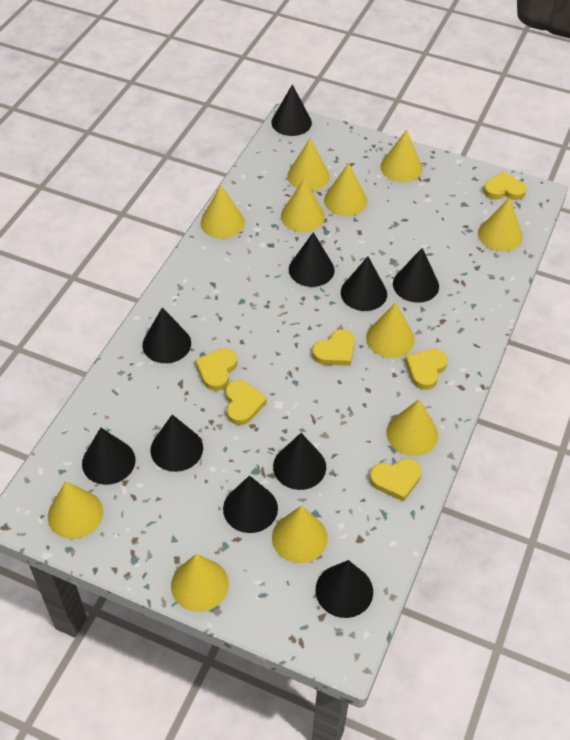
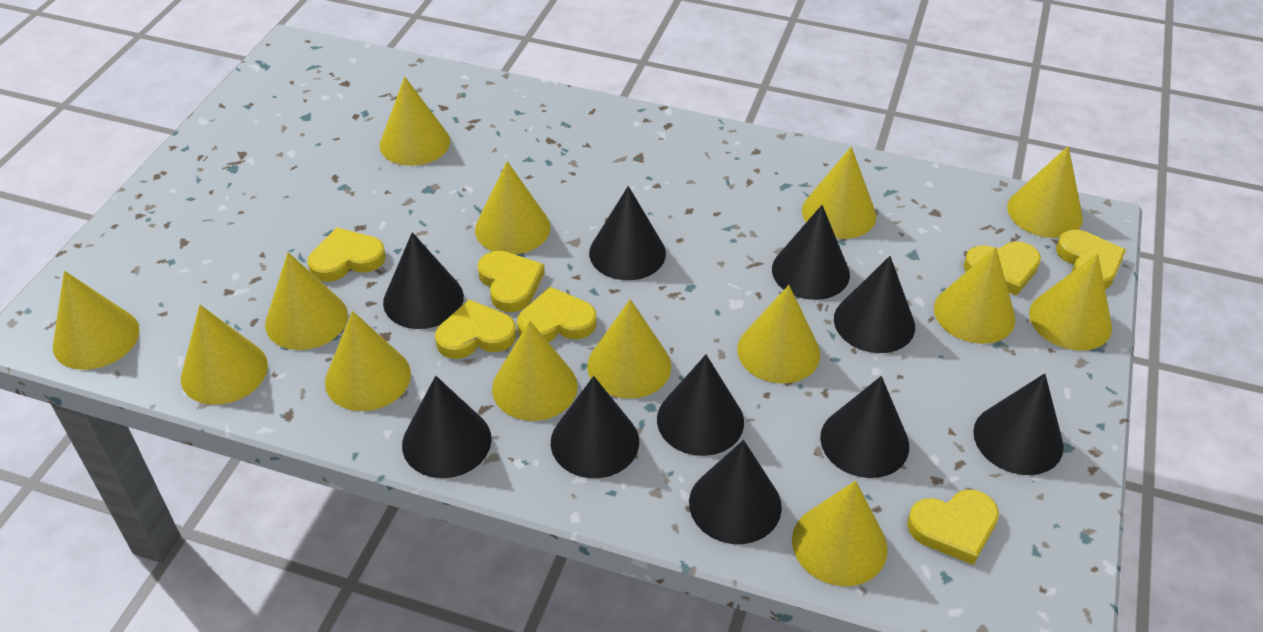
yellow cone: [48,481,103,539] [171,554,229,612] [201,185,245,239] [272,506,328,563] [281,179,325,232] [287,139,330,191] [324,163,367,216] [366,302,415,358] [381,129,422,182] [386,399,438,456] [478,197,523,251] = 11 -> [53,271,139,370] [181,305,268,405] [265,252,348,350] [325,311,411,411] [380,77,450,166] [475,161,551,254] [492,321,578,421] [587,299,671,399] [737,285,820,384] [792,481,888,586] [802,147,876,239] [934,247,1016,344] [1007,146,1083,238] [1029,254,1112,351] = 14
yellow heart: [195,348,237,391] [225,380,267,425] [312,329,355,366] [370,459,422,502] [405,349,448,390] [483,172,527,200] = 6 -> [308,227,386,282] [435,299,516,359] [478,251,545,312] [517,287,596,342] [907,490,999,565] [964,242,1041,296] [1056,230,1126,289] = 7

